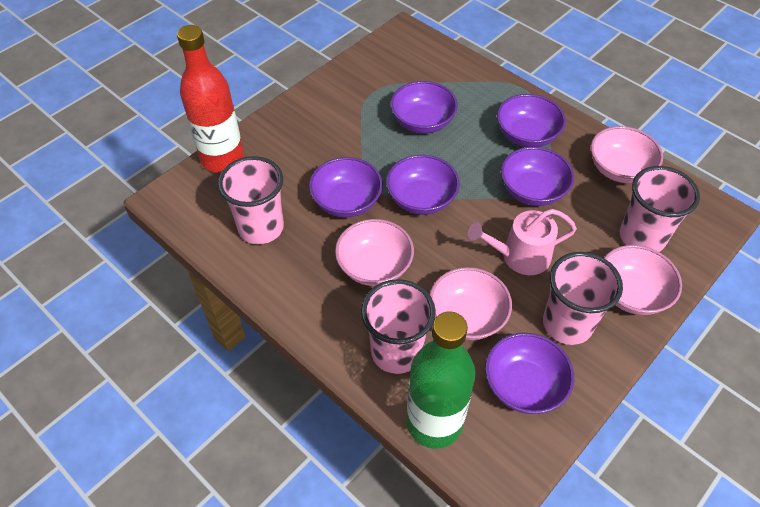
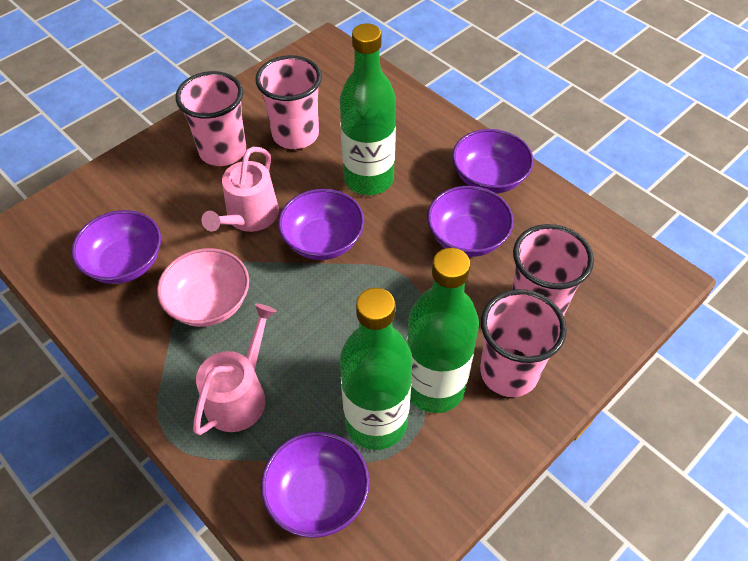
green bottle: [407,311,475,449] = 1 -> [340,23,396,195] [340,288,412,450] [407,248,479,413] = 3
pink bowl: [335,219,414,286] [430,267,512,340] [591,126,663,183] [604,245,682,315] = 4 -> [157,248,249,327] = 1
pink watering can: [468,209,577,275] = 1 -> [193,304,277,435] [202,147,279,232] = 2
purple bowl: [309,157,383,217] [386,155,460,215] [390,81,458,134] [485,333,574,414] [497,94,566,147] [501,147,574,206] = 6 -> [71,210,161,284] [261,432,370,538] [278,189,364,260] [427,186,514,257] [452,129,534,193] = 5
red bottle: [177,25,244,172] = 1 -> none = 0

